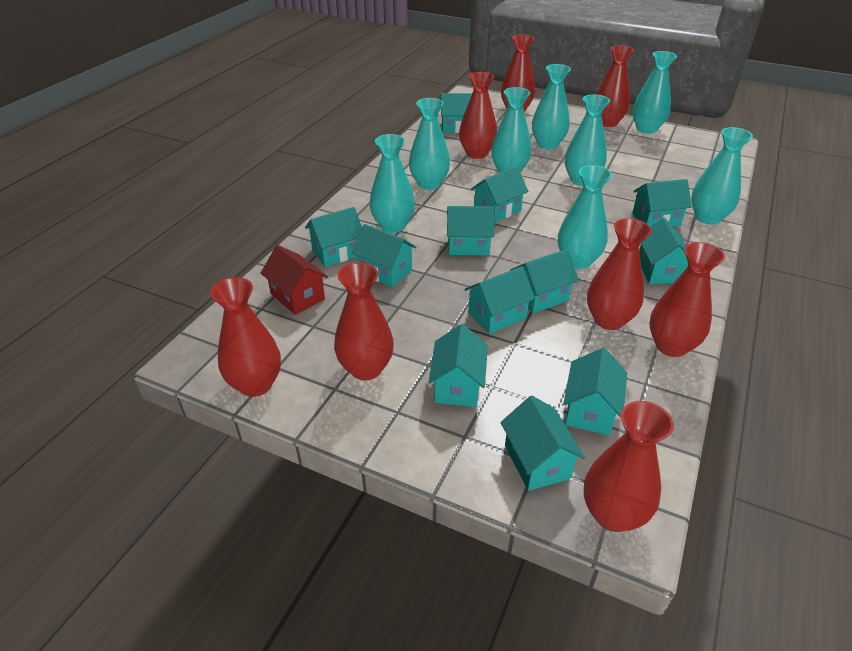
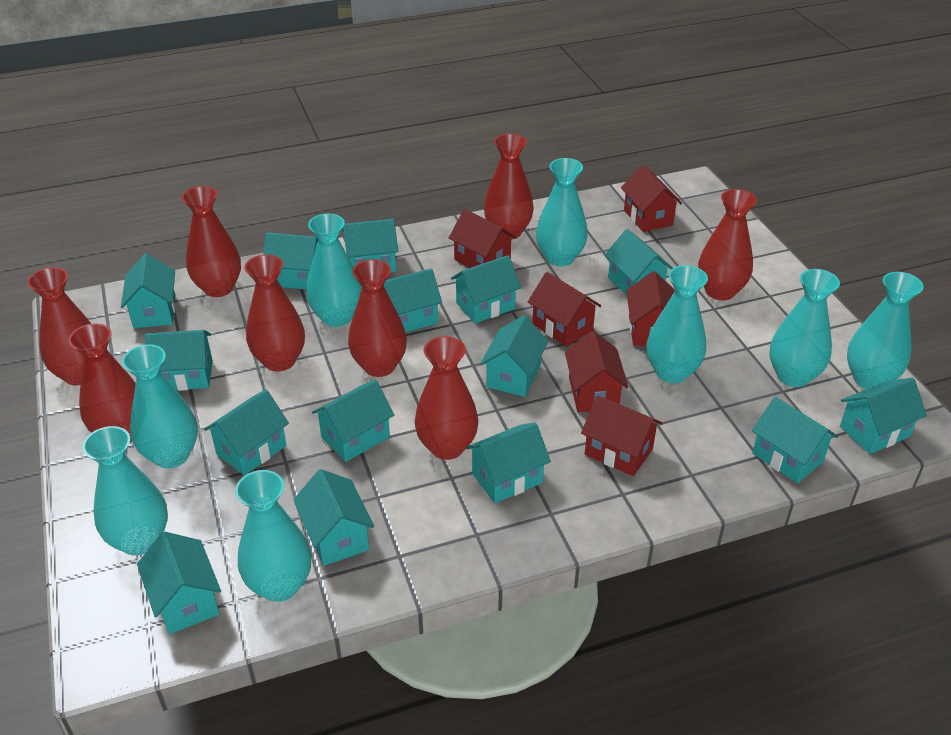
red house: [261,245,328,315] = 1 -> [449,209,517,268] [528,272,601,347] [565,331,629,412] [581,395,663,476] [621,165,682,232] [626,271,675,346] = 6
turquoise house: [305,207,362,267] [352,224,417,287] [429,324,488,407] [441,93,472,133] [447,206,495,255] [465,266,535,334] [471,166,528,223] [501,396,585,491] [510,249,579,314] [563,348,627,435] [632,179,692,227] [639,218,688,284] = 12 -> [121,253,175,328] [137,531,221,634] [144,330,213,391] [204,389,289,476] [263,232,318,290] [293,469,374,566] [312,379,394,462] [343,219,398,272] [384,268,442,332] [451,255,521,323] [466,422,551,503] [480,315,548,397] [605,229,673,296] [752,397,838,483] [840,378,927,454] = 15

